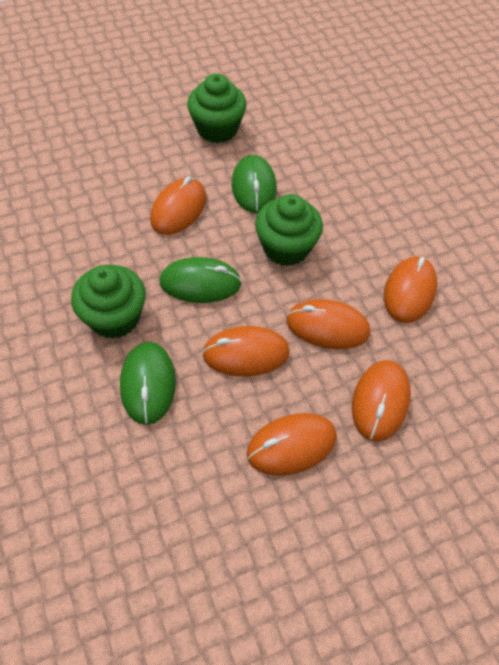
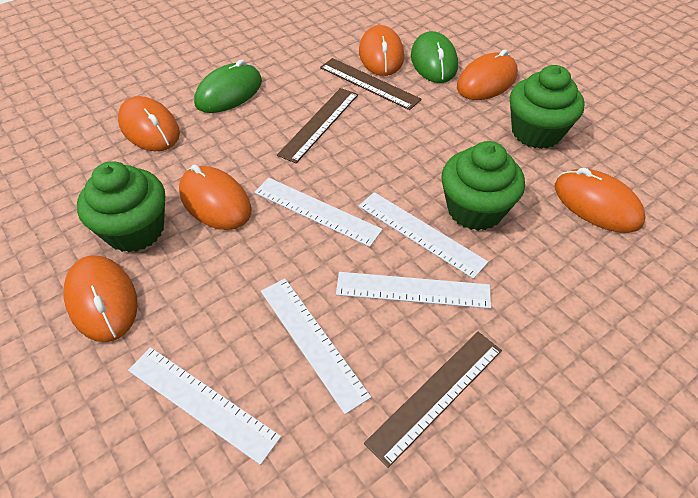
brown ruler: none = 0 -> [277,88,358,163] [320,58,422,110] [364,332,502,468] = 3
green mouse: [120,342,176,425] [159,257,242,303] [232,155,277,213] = 3 -> [194,60,262,113] [411,31,458,83] = 2
white ruler: none = 0 -> [128,347,281,465] [254,178,383,247] [261,278,371,414] [336,272,491,309] [359,192,488,279] = 5

